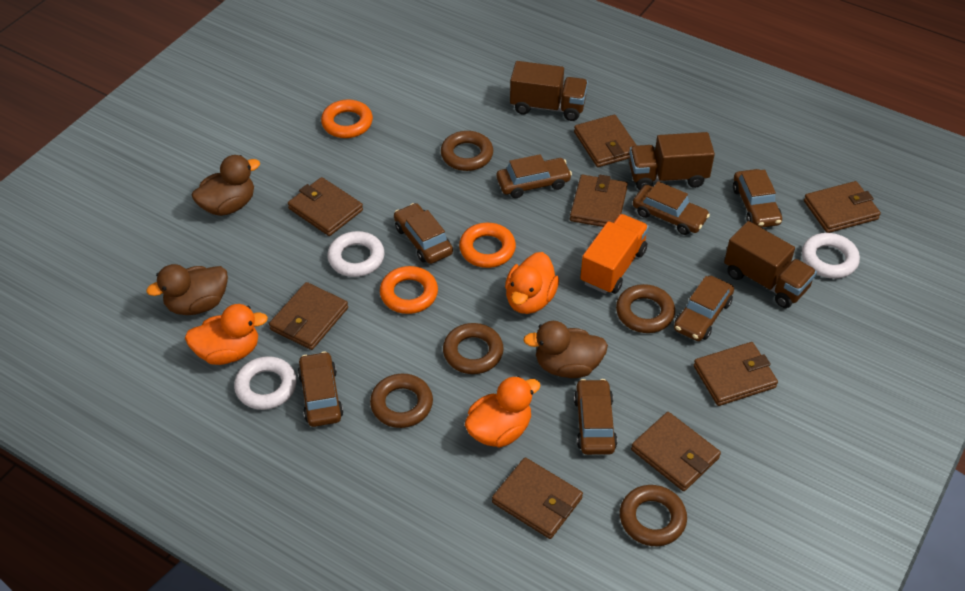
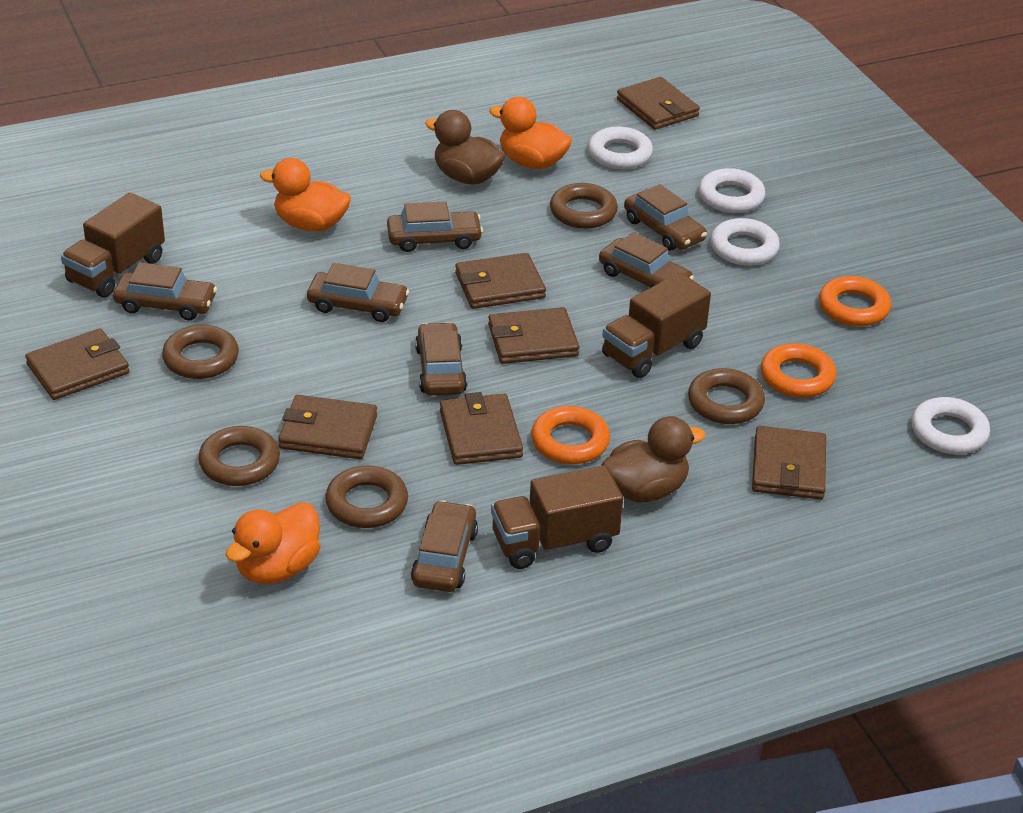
brown duck: [146,264,228,315] [192,155,260,216] [523,321,608,378] = 3 -> [425,110,505,184] [601,416,706,502] = 2
brown wallet: [269,282,348,350] [288,177,363,236] [492,457,583,539] [570,175,628,227] [574,115,637,167] [631,412,721,491] [694,342,778,406] [804,181,881,233] = 8 -> [25,328,129,400] [278,395,377,459] [440,392,523,465] [455,253,546,309] [488,307,580,364] [617,77,700,130] [752,426,826,499] = 7
orange truck: [580,214,649,294] = 1 -> none = 0
white ring: [234,356,297,410] [328,231,385,277] [802,233,860,279] = 3 -> [588,126,653,169] [699,168,765,213] [710,218,780,266] [911,397,990,454] = 4

